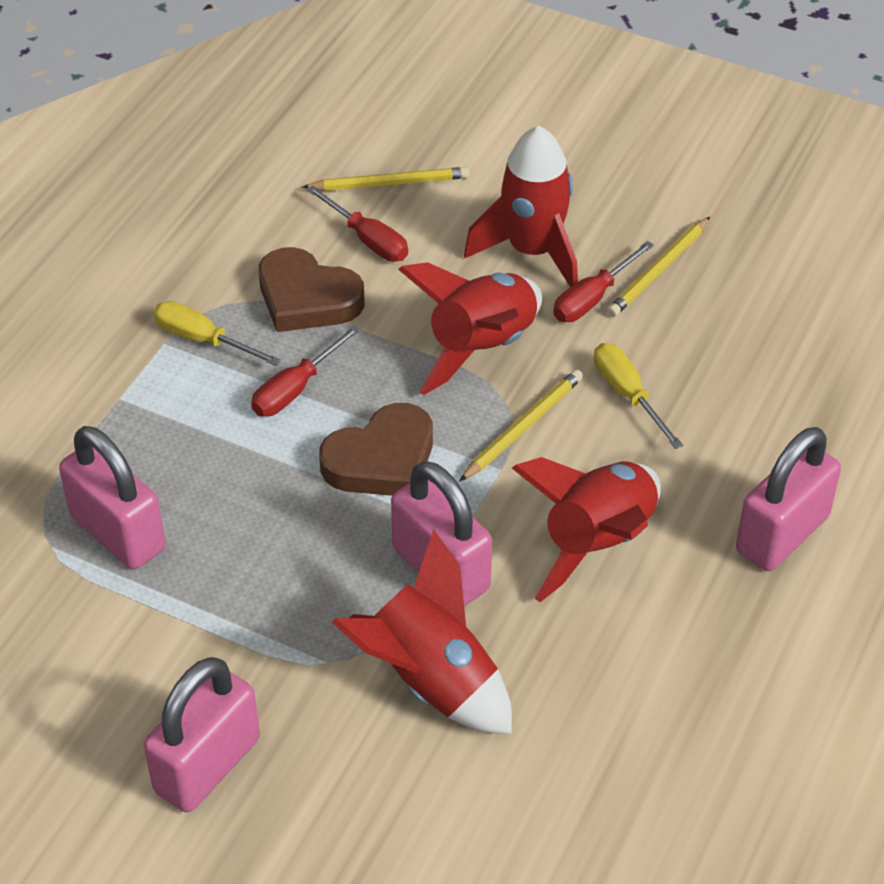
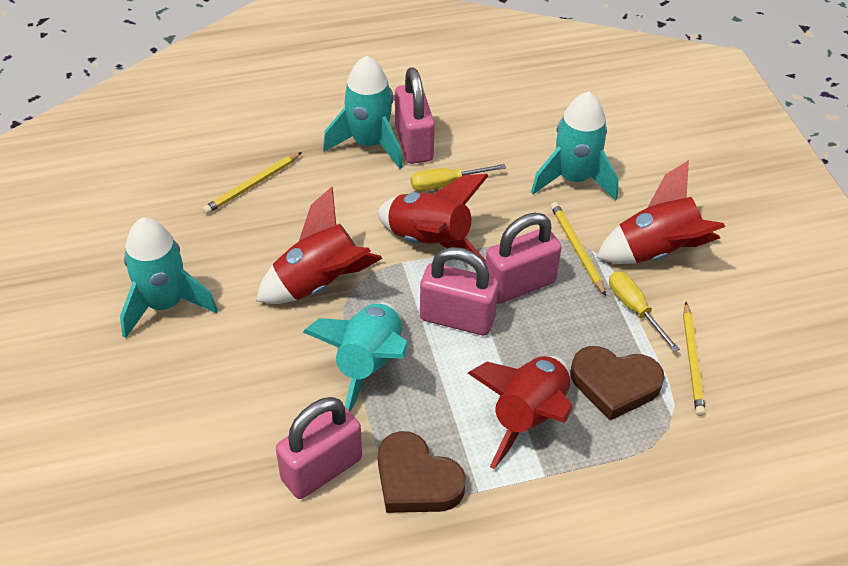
red screwdriver: [251,325,361,416] [306,185,408,262] [553,241,654,322] = 3 -> none = 0
turquoise rocket: none = 0 -> [120,217,218,338] [303,303,409,412] [323,56,403,169] [531,91,618,201] = 4

